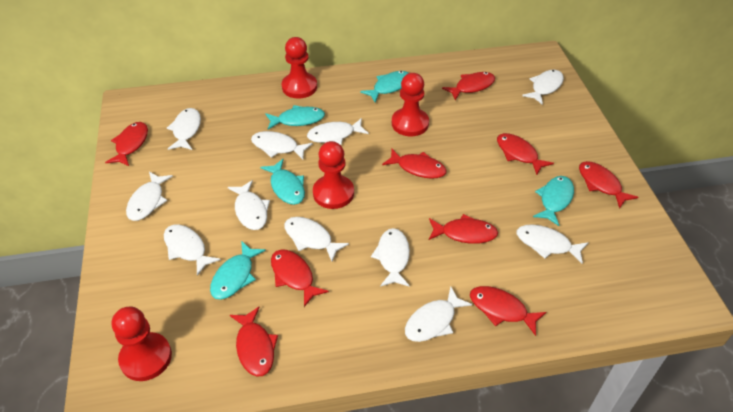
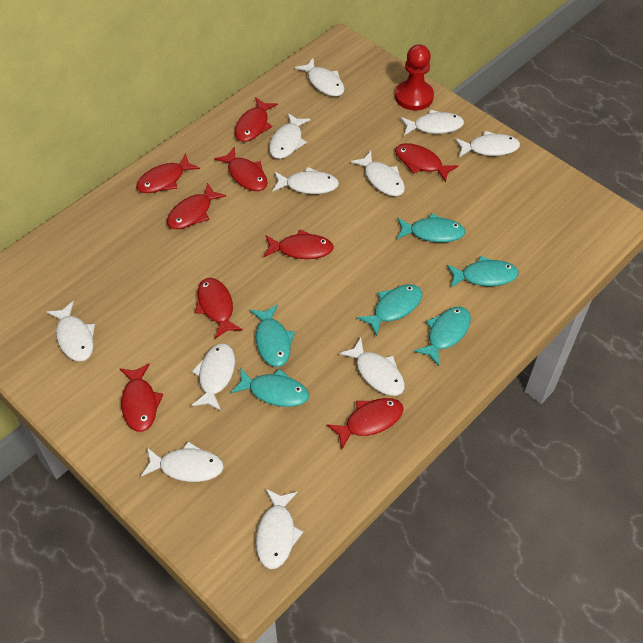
red pawn: [112,306,172,381] [282,37,317,99] [313,141,354,209] [392,73,429,136] = 4 -> [395,44,434,111] = 1
turquoise fish: [210,241,266,300] [260,159,305,205] [265,105,325,130] [360,71,408,103] [533,176,574,226] = 5 -> [231,368,309,407] [250,304,295,367] [357,284,422,336] [397,213,466,242] [414,307,471,366] [447,256,519,287] = 6

